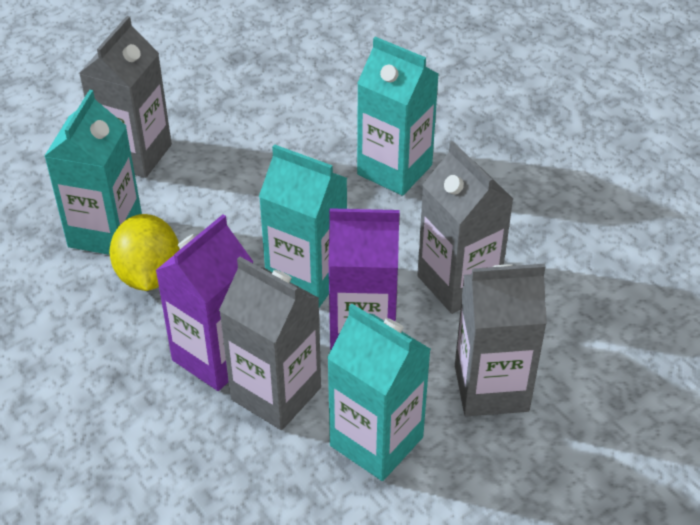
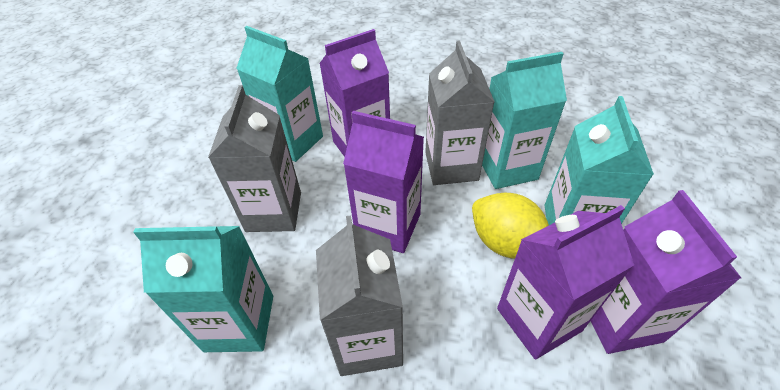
grey carton: [79,16,172,178] [219,257,321,430] [417,141,513,314] [455,264,547,416] = 4 -> [208,85,301,232] [316,215,403,376] [425,40,495,185] = 3
purple carton: [155,215,253,391] [329,208,399,351] = 2 -> [319,29,390,157] [343,111,424,253] [497,205,634,360] [591,190,741,354] = 4

